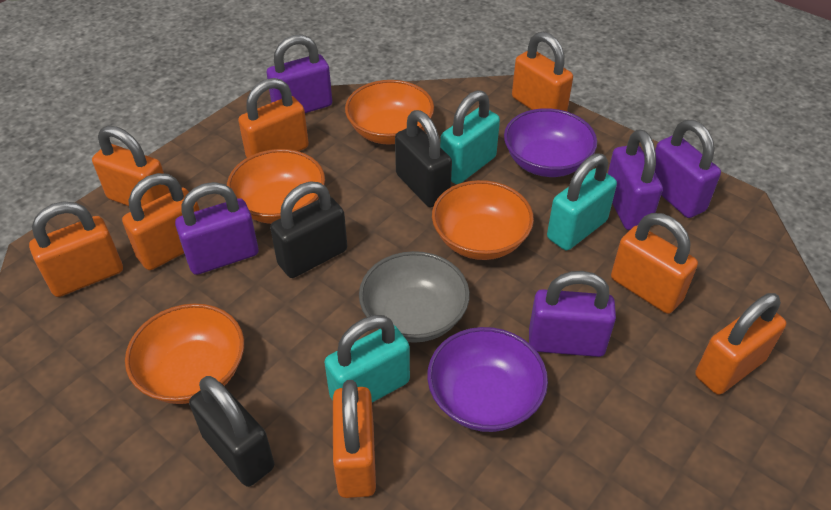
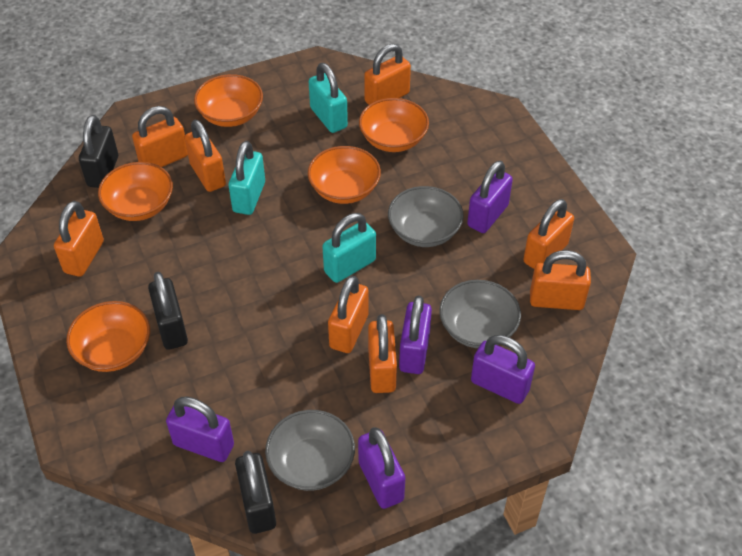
grey bowl: [359,251,470,343] = 1 -> [265,410,355,491] [388,186,464,247] [439,280,521,348] = 3
orange bowl: [125,303,244,404] [227,149,325,224] [345,80,434,145] [432,180,534,260] = 4 -> [66,301,150,372] [98,162,173,221] [194,74,263,127] [308,146,381,204] [359,98,429,152] = 5
purple bowl: [427,327,548,432] [504,108,597,177] = 2 -> none = 0

